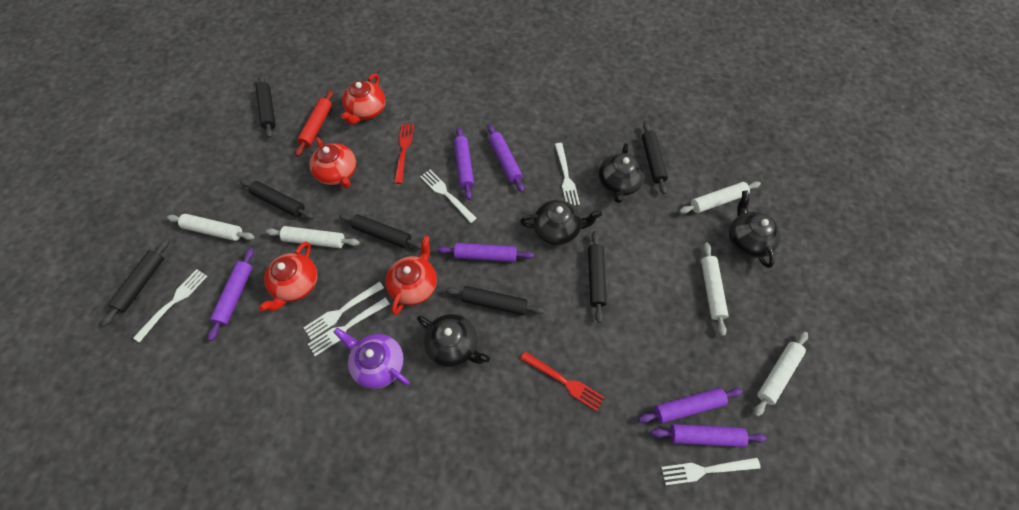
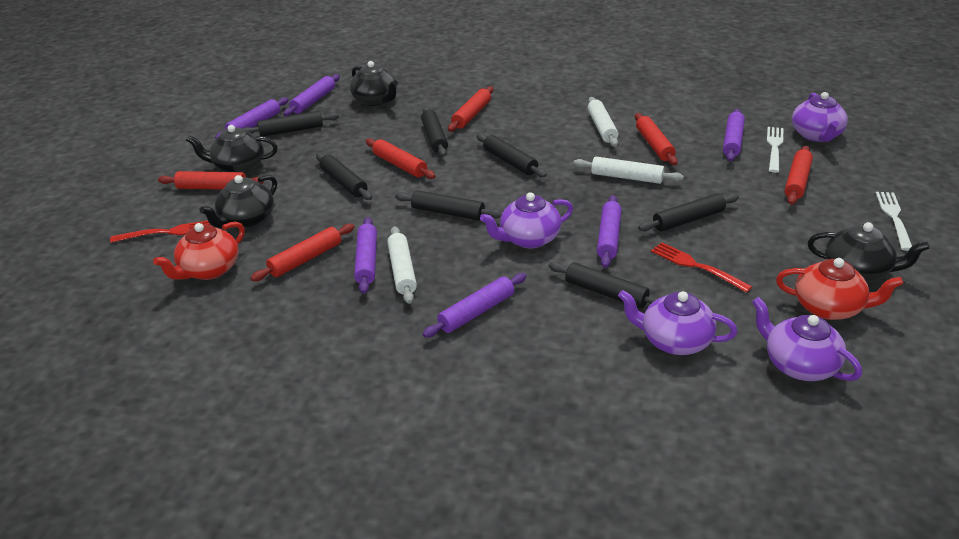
purple teapot: [333,328,409,389] = 1 -> [480,192,573,248] [618,290,738,355] [752,297,862,381] [792,92,848,142] = 4
red rolling pin: [295,90,333,156] = 1 -> [158,171,264,190] [251,224,354,281] [366,138,436,179] [448,86,493,132] [635,113,678,165] [785,146,813,205] = 6
red teapot: [259,242,317,311] [309,137,356,188] [341,73,386,125] [385,235,437,315] = 4 -> [153,222,245,280] [776,258,903,320] = 2
white fork: [133,269,207,343] [303,282,384,339] [308,297,390,356] [420,169,477,223] [555,143,580,206] [661,457,761,485] = 6 -> [767,127,783,173] [876,192,912,251] = 2
white rolling pin: [167,214,255,241] [266,226,359,248] [679,181,761,214] [701,242,729,336] [754,332,808,417] = 5 -> [387,226,417,304] [573,157,684,184] [587,97,618,147] = 3

